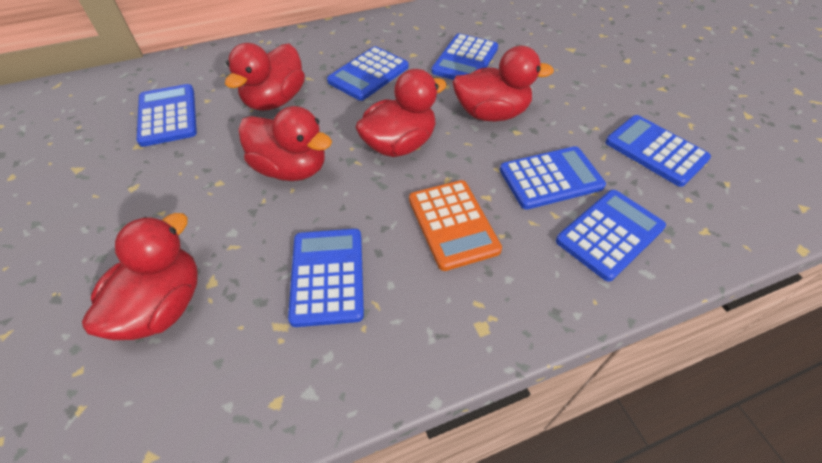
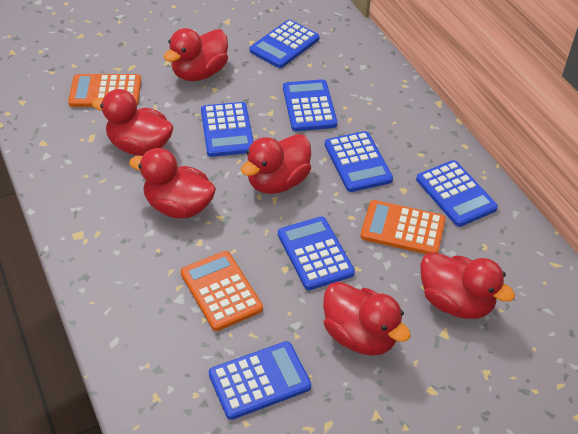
orange calculator: [409,180,502,271] = 1 -> [68,74,141,107] [181,251,263,331] [361,200,446,254] = 3
red duck: [82,213,198,340] [225,43,305,111] [238,106,332,181] [355,69,447,157] [452,46,554,121] = 5 -> [92,89,174,156] [129,148,216,219] [163,28,228,81] [241,134,311,194] [323,282,411,356] [420,252,515,319] = 6

